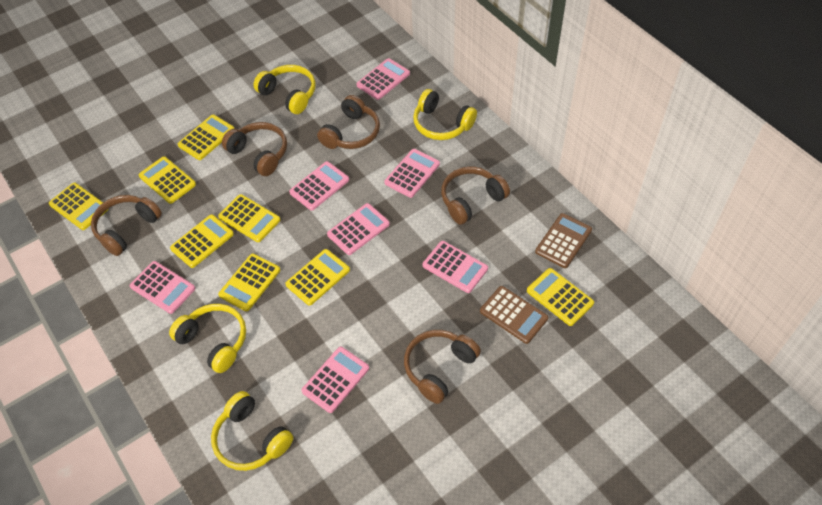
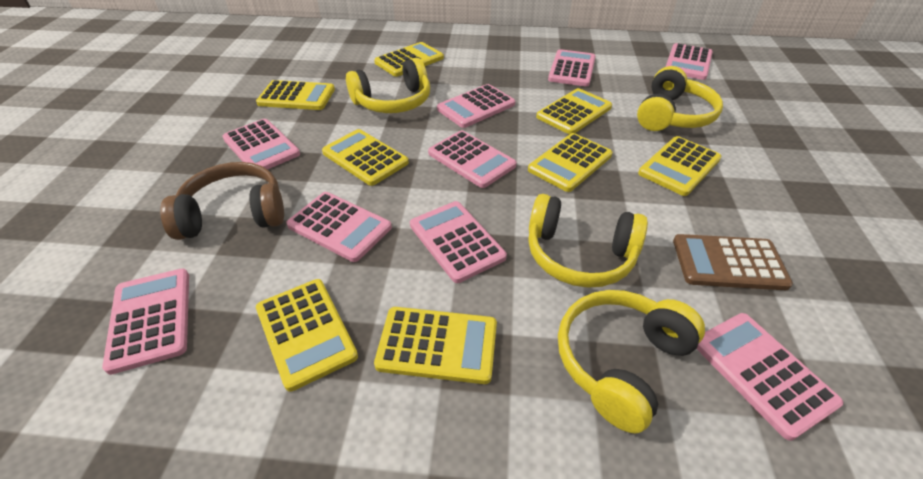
brown calculator: [480,286,548,344] [535,213,592,268] = 2 -> [673,234,793,290] = 1
brown headphones: [91,195,162,256] [222,122,287,176] [317,95,380,149] [404,330,481,404] [441,167,510,225] = 5 -> [160,162,284,240] = 1
pink calculator: [130,261,195,314] [289,161,349,211] [302,347,369,413] [327,203,390,255] [356,58,410,100] [384,149,440,198] [423,241,488,293] = 7 -> [102,268,189,375] [222,119,300,170] [286,192,392,262] [410,201,507,283] [428,130,517,188] [437,84,515,128] [548,49,596,87] [666,43,713,80] [696,313,843,441] = 9

